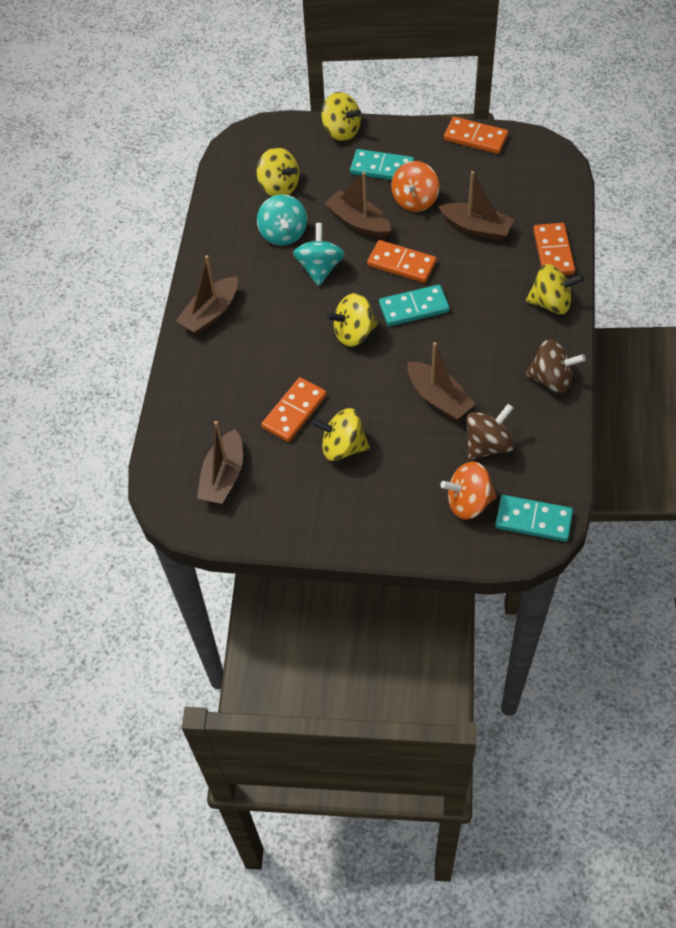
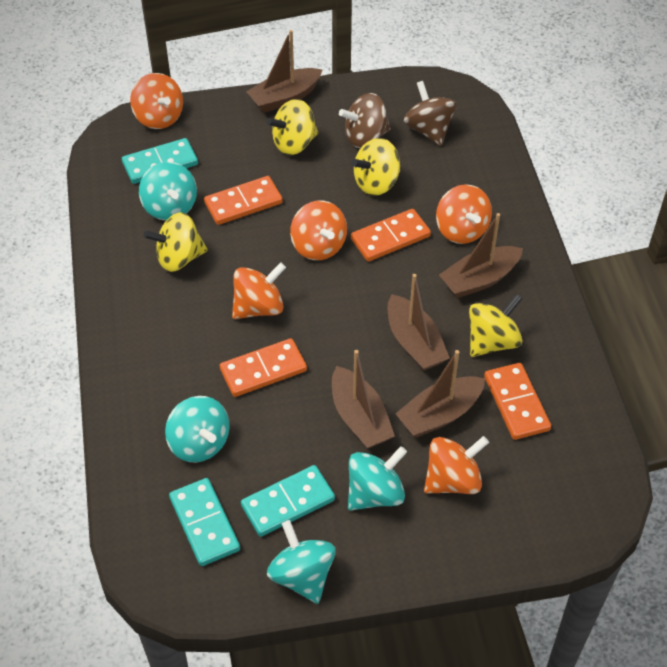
orange spinning top: [391,161,439,212] [440,461,497,520] = 2 -> [130,73,183,129] [232,262,286,319] [290,200,347,260] [424,436,489,494] [436,184,492,244] = 5
turquoise spinning top: [257,194,307,246] [293,223,345,286] = 2 -> [139,162,197,220] [165,396,230,462] [267,520,336,604] [348,446,407,511] = 4
yellow spinning top: [257,148,299,196] [312,408,370,461] [321,92,361,141] [326,293,378,347] [526,264,584,314] = 5 -> [143,212,208,272] [267,99,318,155] [352,138,400,196] [469,294,523,357] = 4

